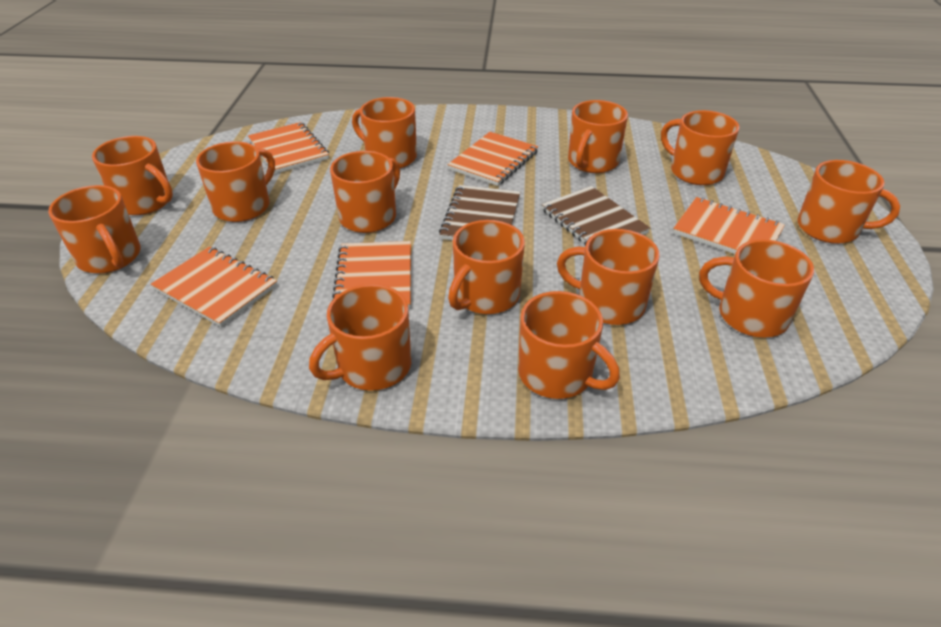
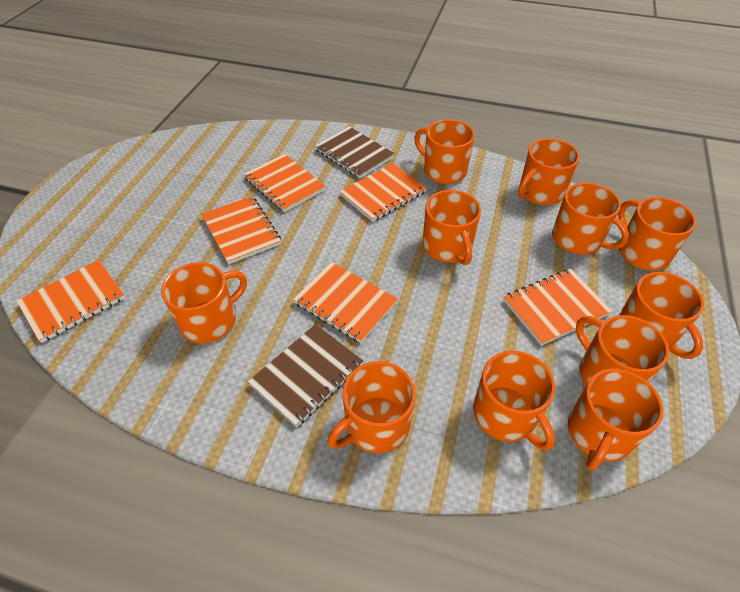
orange mug: [48,185,141,274] [92,136,173,215] [196,141,275,222] [309,284,411,391] [330,151,400,233] [352,97,417,168] [448,220,525,314] [518,291,620,399] [557,229,660,325] [568,100,628,173] [661,110,740,185] [699,239,814,338] [798,160,900,244] = 13 -> [161,262,247,344] [328,361,416,454] [414,119,475,184] [423,190,481,265] [473,351,555,451] [518,138,580,205] [552,183,629,255] [568,369,664,470] [576,315,669,386] [618,197,696,271] [619,272,704,359] = 11
orange notebook: [151,247,277,327] [248,122,329,174] [332,241,411,309] [448,132,538,186] [673,197,785,254] = 5 -> [17,260,125,343] [201,196,281,264] [244,154,326,212] [293,262,398,343] [339,163,427,222] [504,269,612,346] = 6

